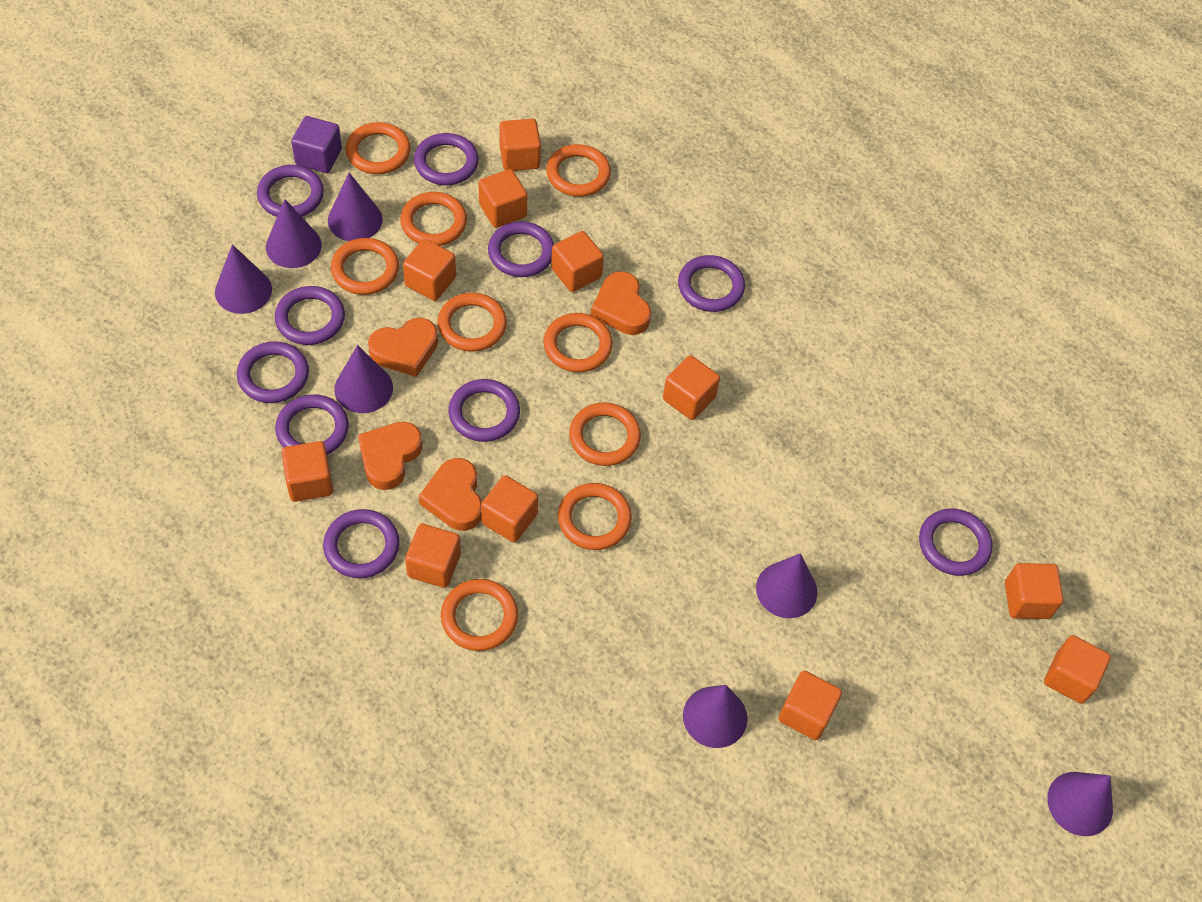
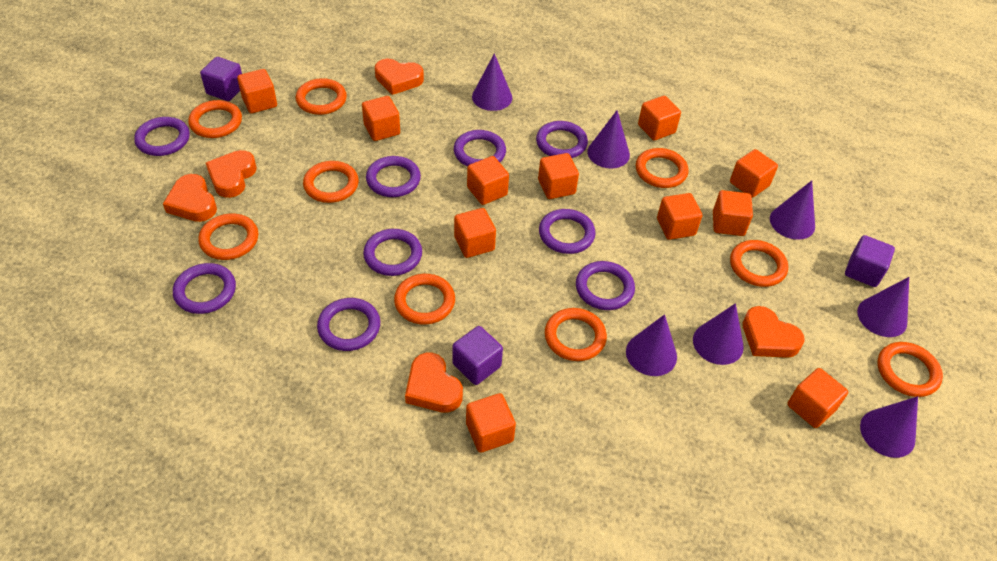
orange heart: [358,421,422,490] [368,318,438,377] [419,458,482,531] [591,271,651,335] = 4 -> [163,174,217,222] [206,150,257,198] [375,59,424,95] [405,353,463,413] [743,306,805,358] = 5
purple cube: [291,116,342,173] = 1 -> [200,57,242,101] [452,326,503,385] [845,235,895,287] = 3
purple ring: [237,341,309,403] [257,165,324,217] [275,286,345,345] [275,394,349,455] [323,509,399,578] [414,133,479,185] [448,379,520,442] [488,221,554,277] [678,255,745,312] [919,509,993,576] = 10 -> [134,117,190,156] [173,263,236,314] [317,298,380,351] [363,229,422,276] [366,156,421,197] [454,130,506,167] [536,121,588,158] [539,209,596,254] [576,261,635,310] = 9

